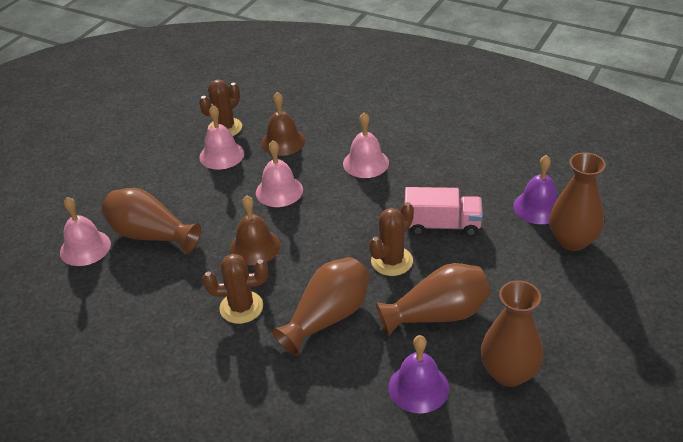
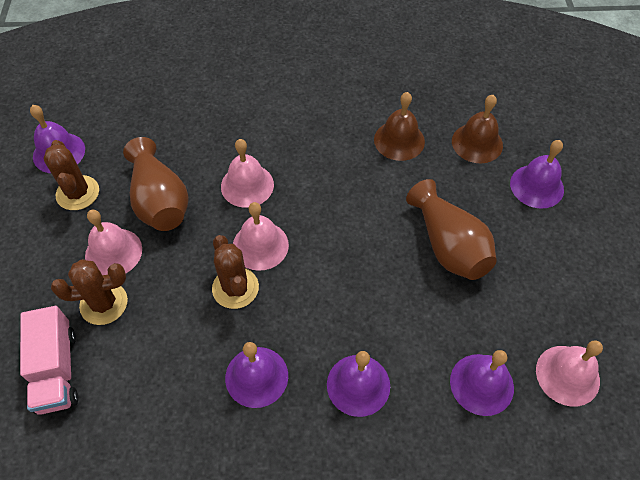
brown vase: [102,188,201,253] [272,257,370,356] [376,263,491,336] [481,280,544,387] [549,152,606,251] = 5 -> [123,137,189,231] [406,179,497,280] = 2
purple bell: [388,335,449,413] [513,155,558,224] = 2 -> [30,105,85,173] [225,342,288,408] [327,351,390,417] [450,350,514,416] [510,140,564,209] = 5

